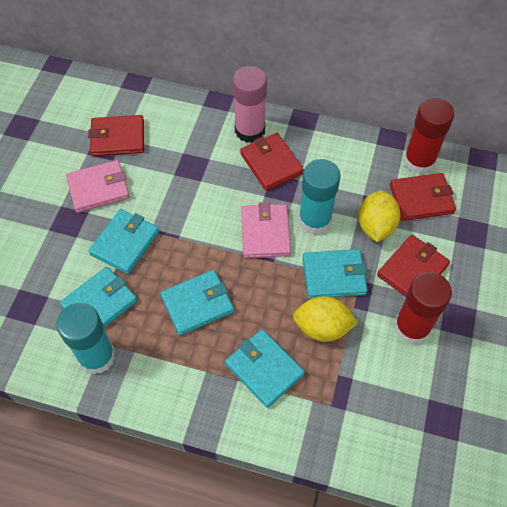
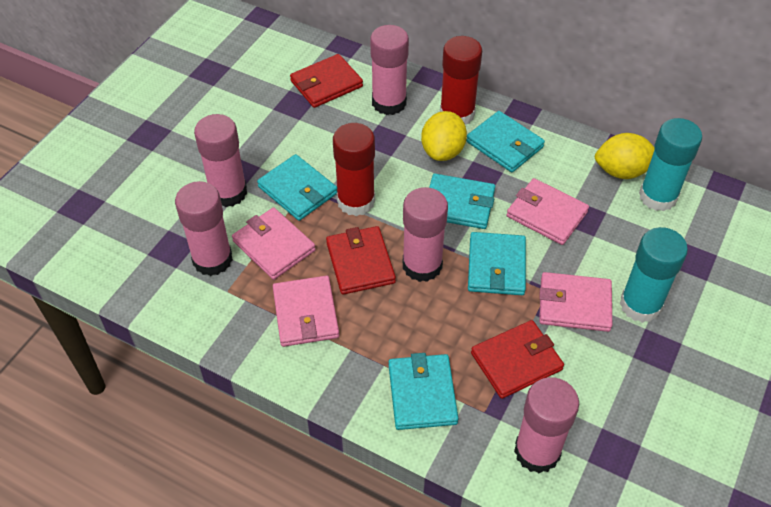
pink glue stick: [233,66,267,143] = 1 -> [175,181,233,276] [194,114,247,207] [370,25,409,115] [403,187,448,282] [514,377,579,473] = 5
pink wallet: [66,160,130,213] [241,202,291,258] = 2 -> [232,207,316,280] [273,276,339,347] [507,178,589,245] [539,272,612,332] = 4
red wallet: [88,115,144,156] [240,133,304,191] [377,235,450,297] [390,173,456,221] = 4 -> [290,54,363,108] [326,226,396,295] [471,320,564,399] = 3

